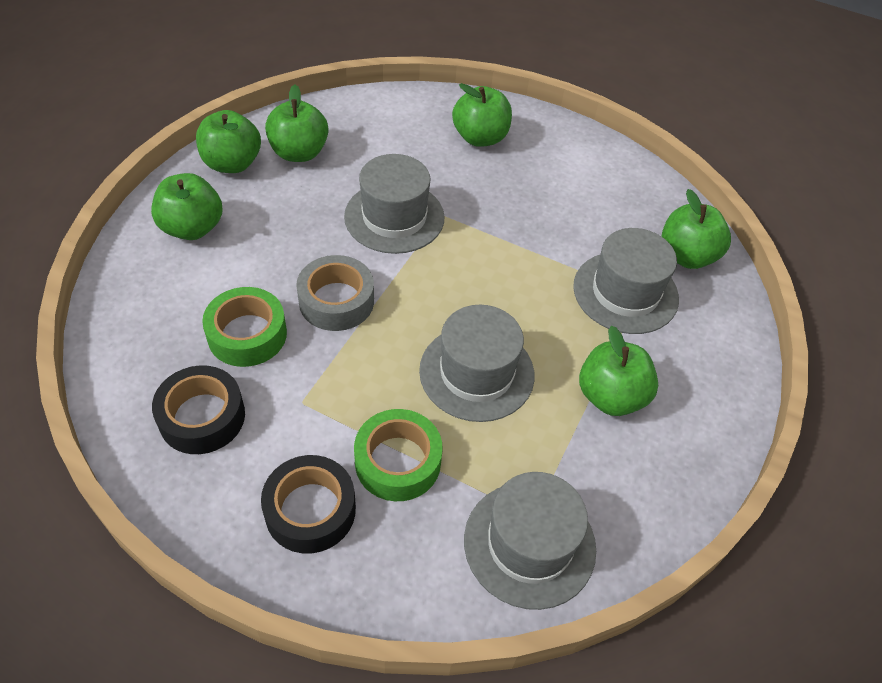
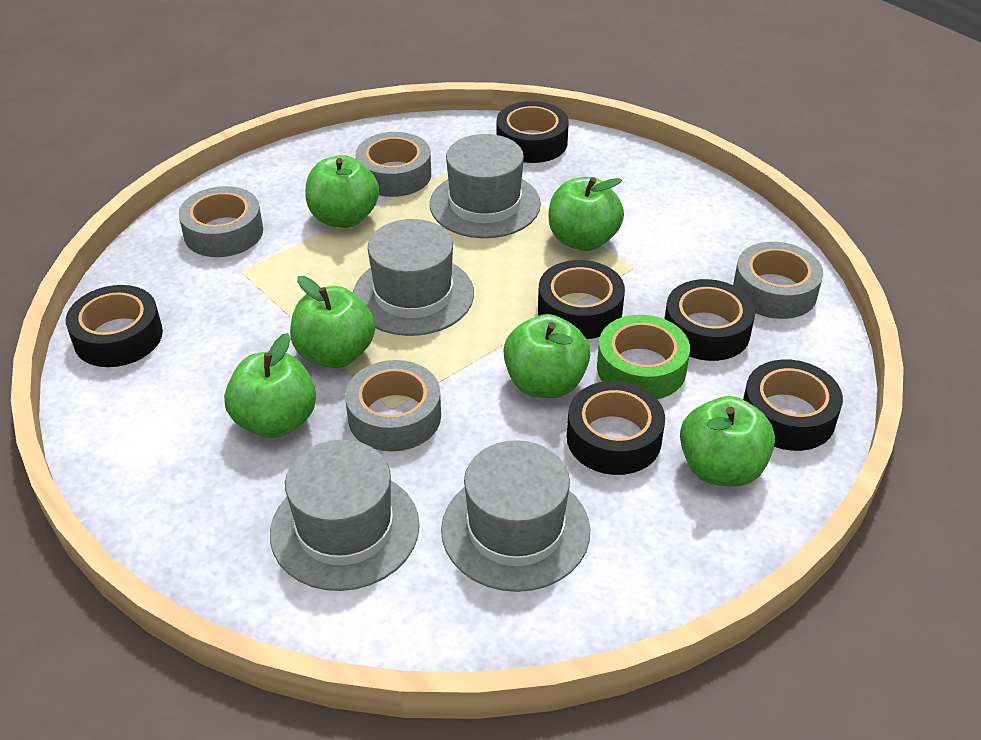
black tape: [152,365,245,454] [261,455,356,553] = 2 -> [66,285,163,367] [496,101,569,163] [538,260,625,339] [567,381,665,475] [665,279,755,361] [743,359,843,451] = 6
green tape: [202,287,287,367] [354,409,443,501] = 2 -> [597,314,690,399] = 1
grey tape: [296,255,374,331] = 1 -> [179,186,263,257] [345,360,441,451] [356,132,431,197] [733,242,823,319] = 4

